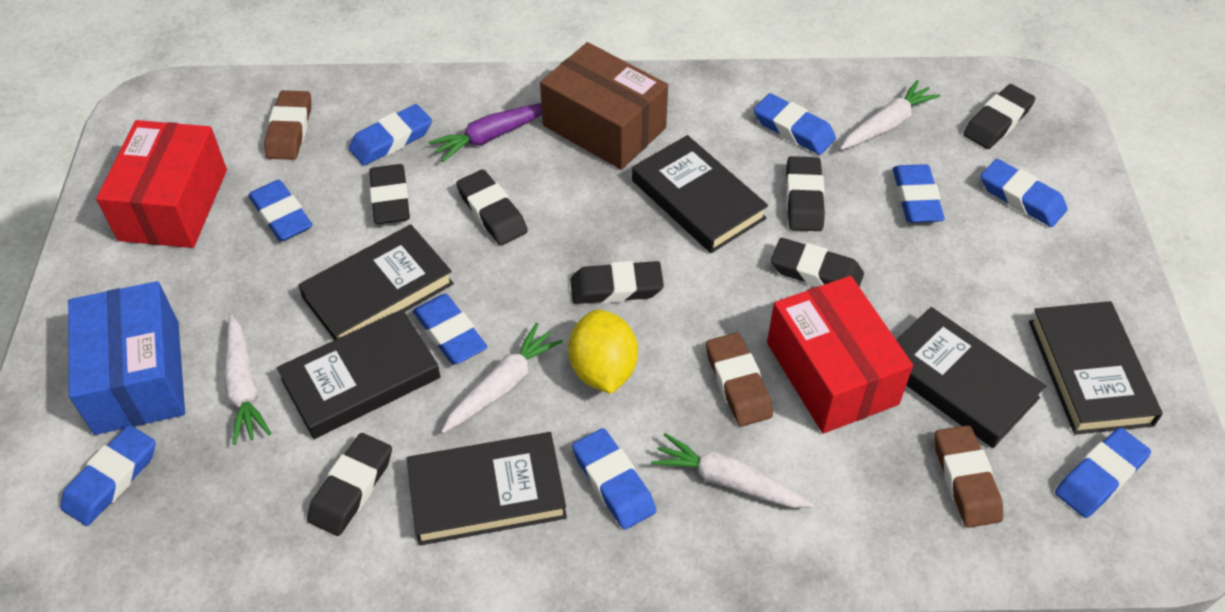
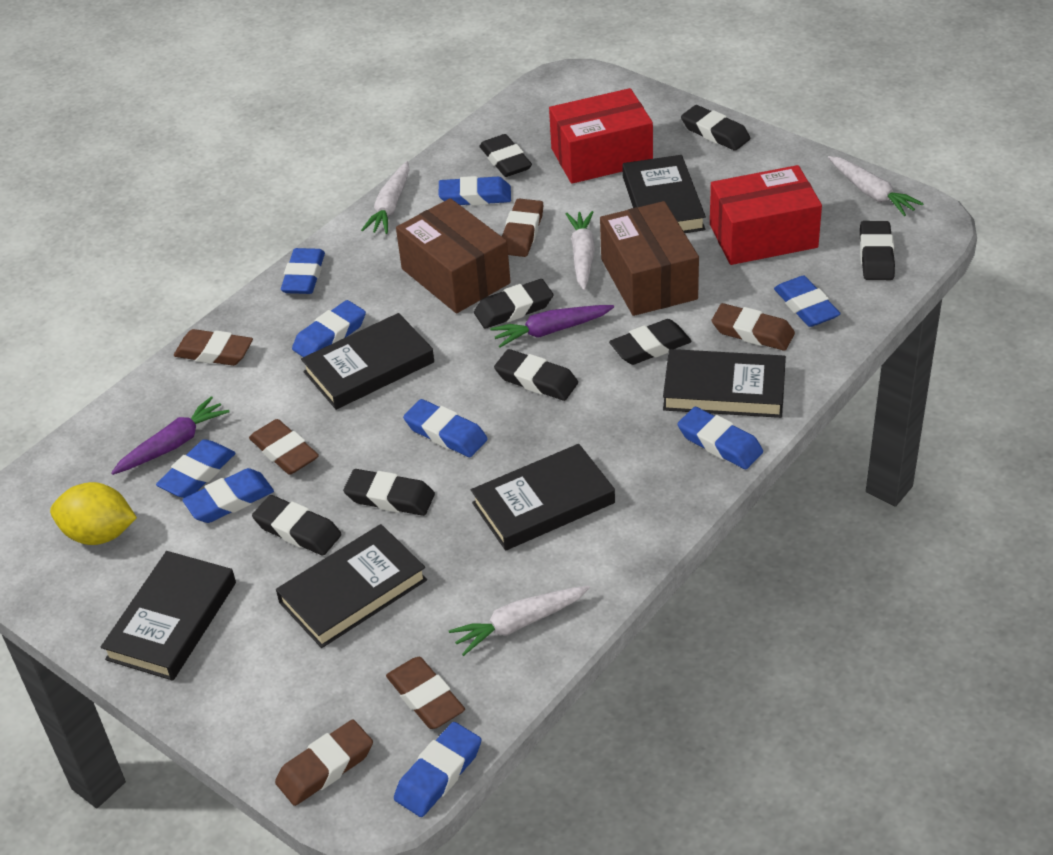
black eraser: [307,433,392,536] [369,164,410,224] [456,169,528,245] [570,261,664,304] [771,238,864,287] [786,156,825,231] [963,84,1036,149] = 7 -> [252,495,342,556] [343,469,435,516] [474,279,553,329] [480,134,532,177] [494,349,578,401] [609,319,692,365] [681,105,750,151] [860,221,895,280] = 8
blue box: [68,281,185,435] = 1 -> none = 0
brown box: [540,42,668,170] = 1 -> [396,198,511,313] [600,201,699,316] = 2
brown eraser: [264,90,311,160] [706,333,773,427] [935,425,1003,528] = 3 -> [174,329,253,366] [249,419,319,475] [275,719,373,806] [386,657,465,729] [502,199,543,257] [712,303,795,351] = 6
purple carrot: [429,103,542,162] = 1 -> [111,396,230,475] [490,305,614,348] = 2

